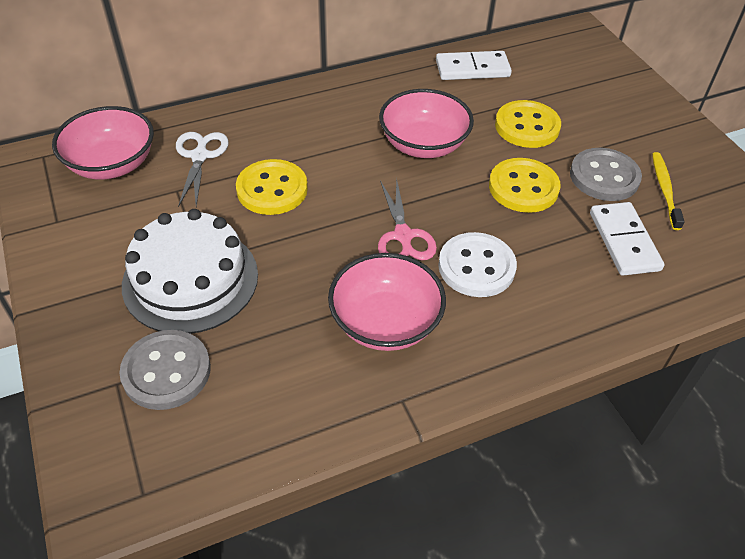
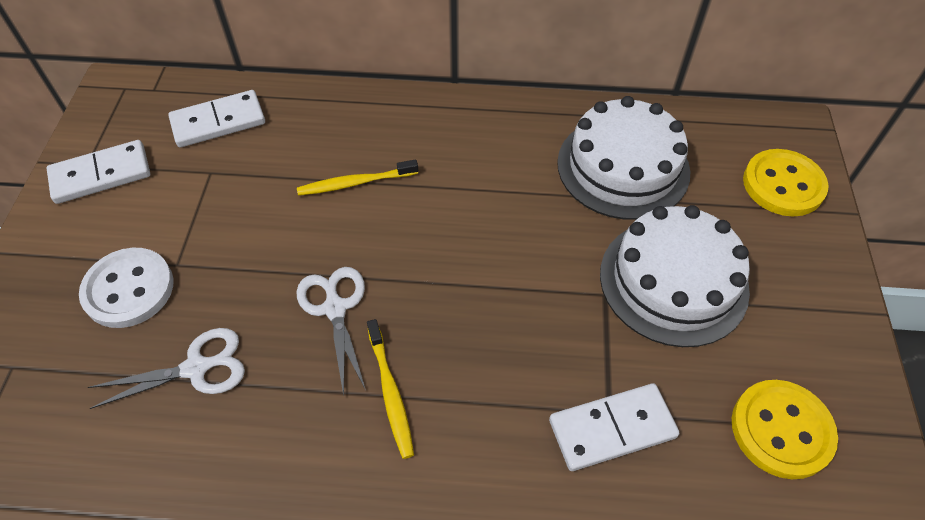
grey button: [119,330,211,410] [570,148,642,201] = 2 -> none = 0
pink bowl: [52,106,154,179] [328,253,446,351] [379,89,474,158] = 3 -> none = 0
pink scissors: [378,177,437,260] = 1 -> none = 0
white cake: [122,209,258,334] = 1 -> [557,96,690,220] [600,205,750,347] = 2
white domino: [436,51,512,80] [590,202,664,276] = 2 -> [47,140,150,204] [168,90,265,147] [549,383,679,471] = 3
white scissors: [176,132,229,207] = 1 -> [88,328,245,409] [296,267,366,396] = 2
yellow button: [236,159,308,215] [489,158,561,213] [495,100,561,148] = 3 -> [732,380,838,479] [743,149,829,216] = 2
yellow toothbrush: [652,152,685,230] = 1 -> [297,159,418,196] [367,319,414,459] = 2

